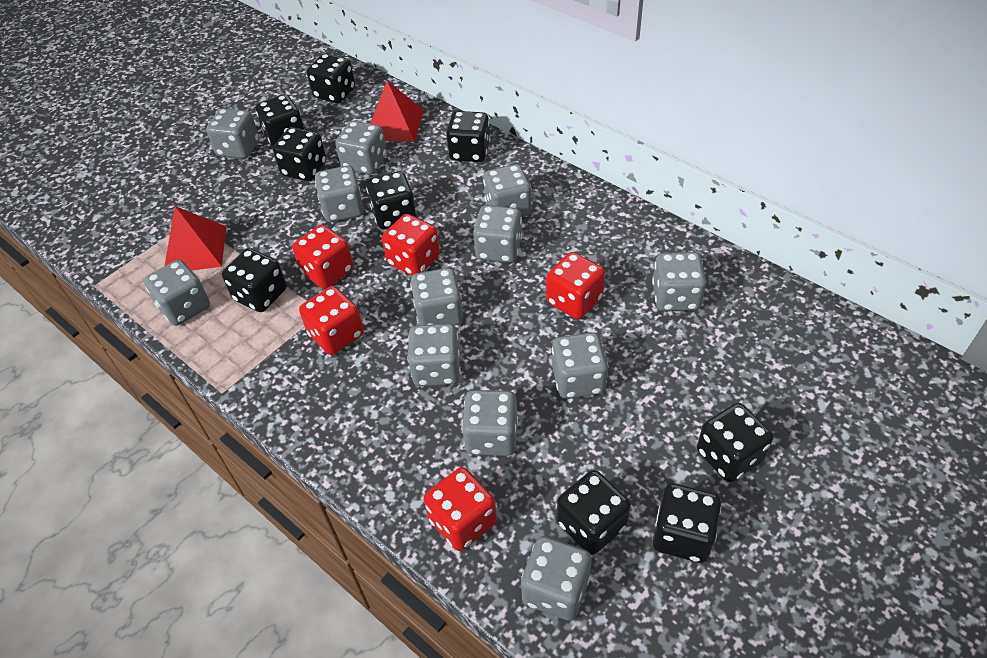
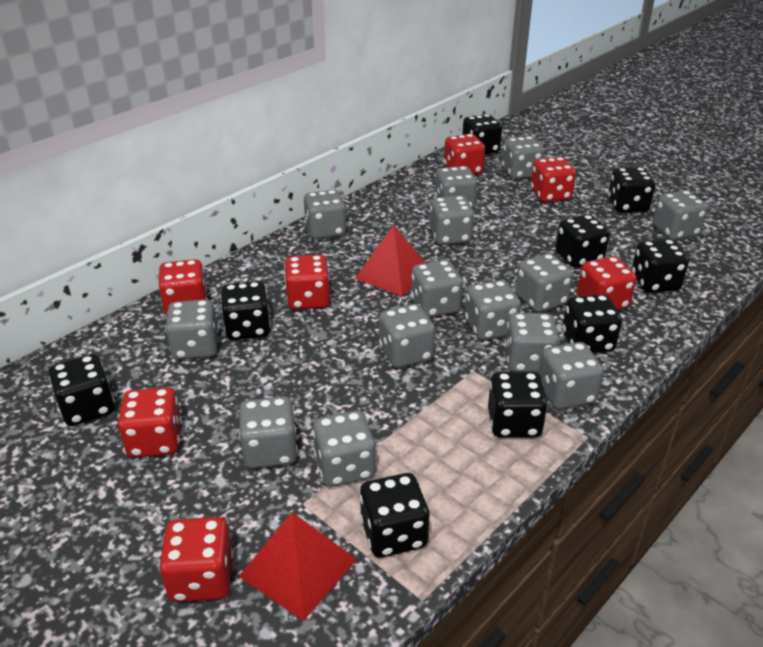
grey dice: [144,260,210,326] [206,108,259,159] [315,166,364,222] [335,121,387,174] [408,323,461,387] [410,268,463,326] [462,390,518,456] [473,205,522,263] [483,164,531,217] [521,536,592,621] [552,332,608,399] [652,252,707,311] = 12 -> [165,299,219,360] [239,396,298,469] [304,190,347,239] [312,410,376,487] [379,304,435,368] [411,260,463,318] [430,196,474,245] [435,166,477,209] [465,280,521,340] [502,136,544,180] [505,313,560,373] [515,253,573,312] [539,342,604,409] [653,190,708,240] = 14
red dice: [292,225,354,289] [299,286,364,355] [382,214,440,276] [424,467,497,551] [546,252,605,319] = 5 -> [118,387,182,458] [158,259,207,315] [159,517,233,602] [284,255,330,310] [444,134,485,175] [531,157,576,203] [577,256,636,310] = 7

